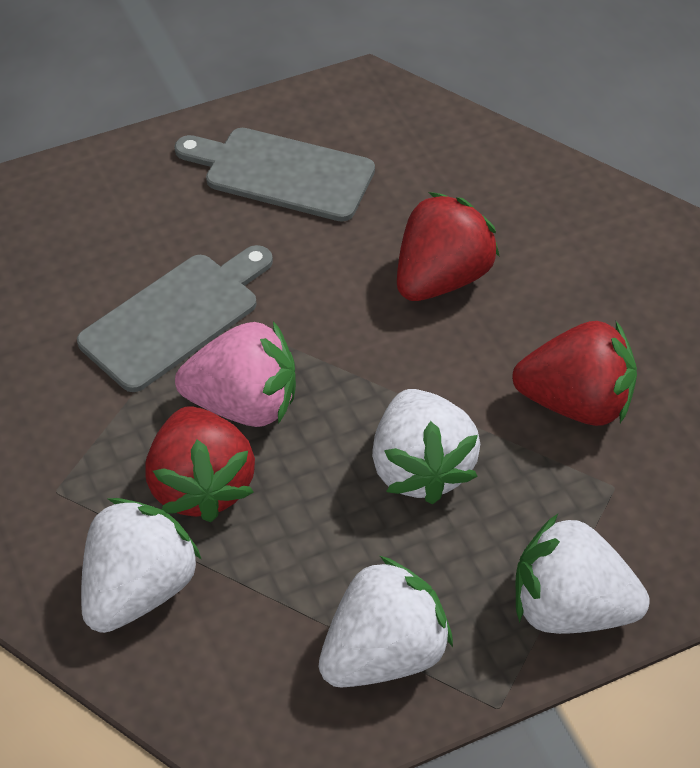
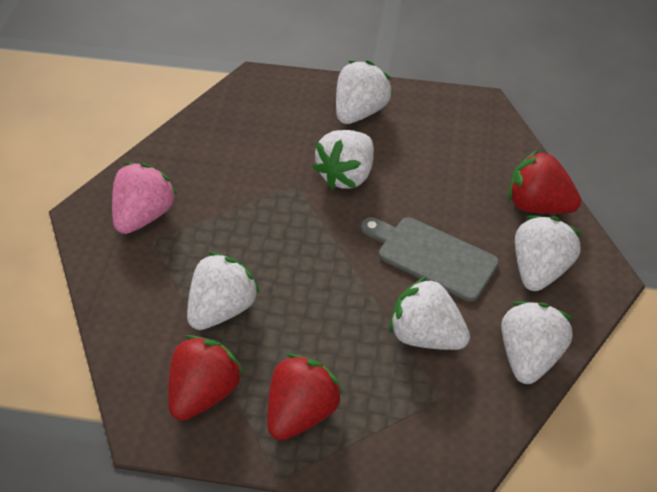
grey cutting board: [77,245,273,392] [174,128,375,222] = 2 -> [361,217,499,302] = 1
white strawberry: [81,498,201,633] [319,556,453,687] [372,389,480,504] [515,514,650,634] = 4 -> [187,252,260,330] [313,130,374,189] [336,61,393,124] [389,276,470,350] [501,302,573,384] [515,216,581,291] = 6

